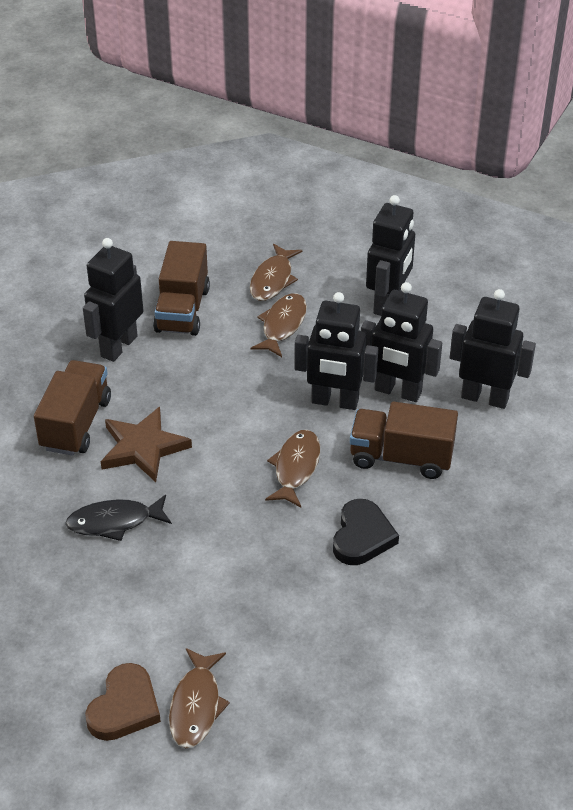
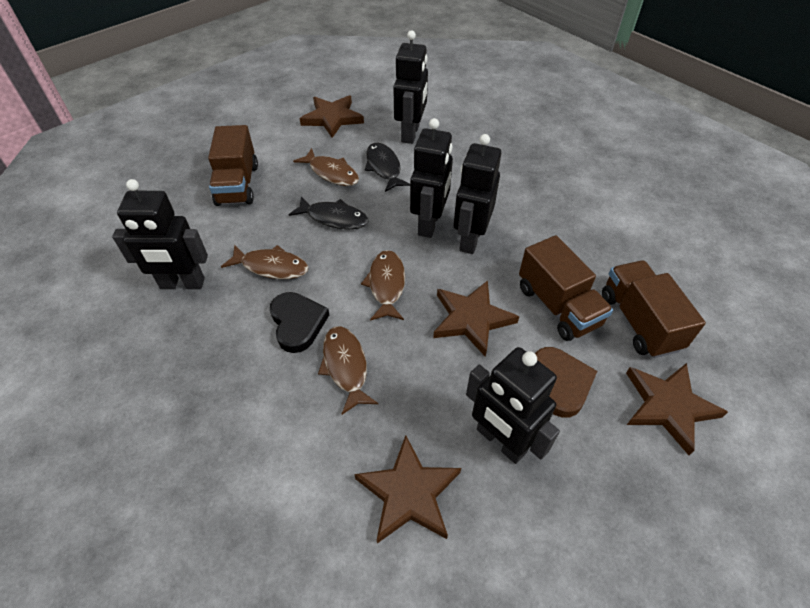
black fish: [65,495,172,541] = 1 -> [289,196,369,229] [365,143,410,192] = 2
brown star: [101,407,192,482] = 1 -> [300,95,364,138] [354,435,461,543] [433,280,519,357] [626,363,728,455] = 4

